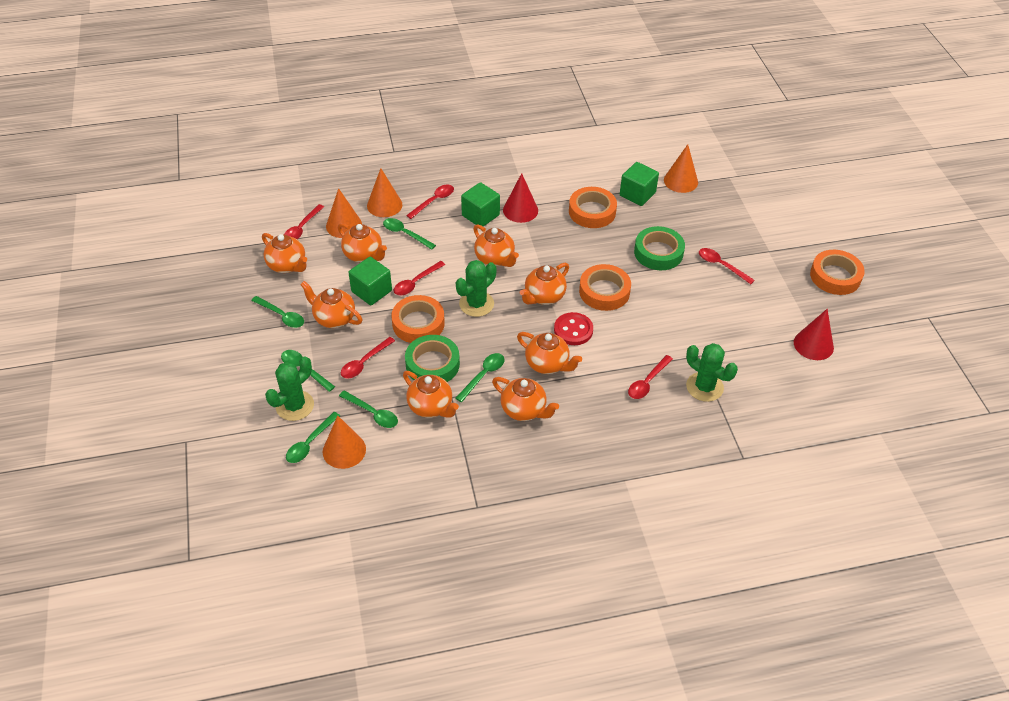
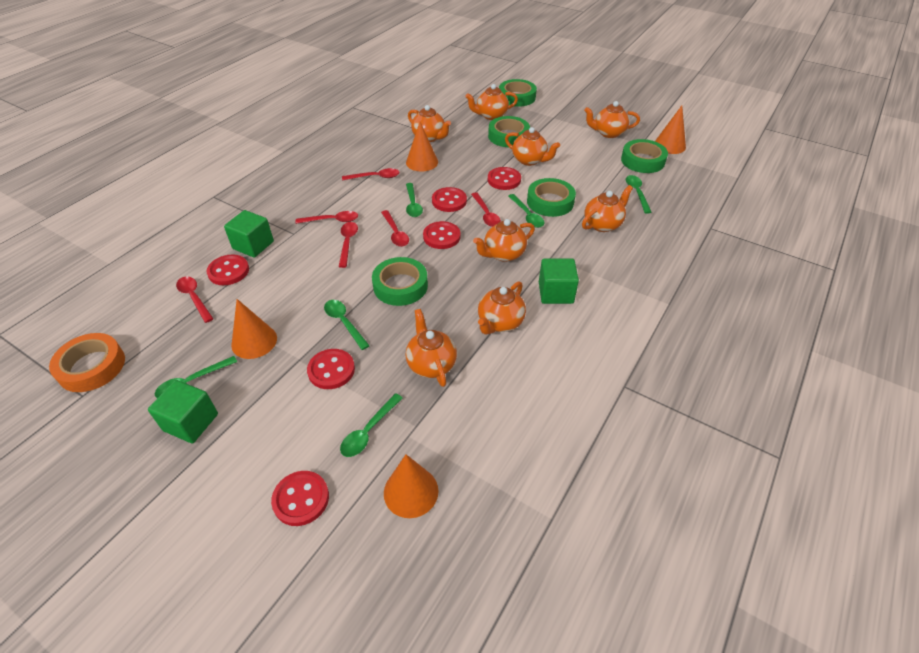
green cactus: [265,356,314,421] [456,260,497,317] [686,343,738,402] = 3 -> none = 0
green tape: [405,335,460,382] [634,226,685,270] = 2 -> [372,257,428,306] [488,116,530,147] [499,79,537,107] [527,178,576,217] [621,139,668,173] = 5
orange tape: [391,295,445,343] [569,187,617,228] [579,264,631,311] [810,250,865,295] = 4 -> [49,333,125,392] = 1
red button: [554,312,593,345] = 1 -> [207,254,249,285] [271,471,329,526] [307,349,355,389] [423,221,460,249] [432,187,467,212] [488,167,521,190] = 6
red cone: [503,173,538,223] [794,309,834,360] = 2 -> none = 0

